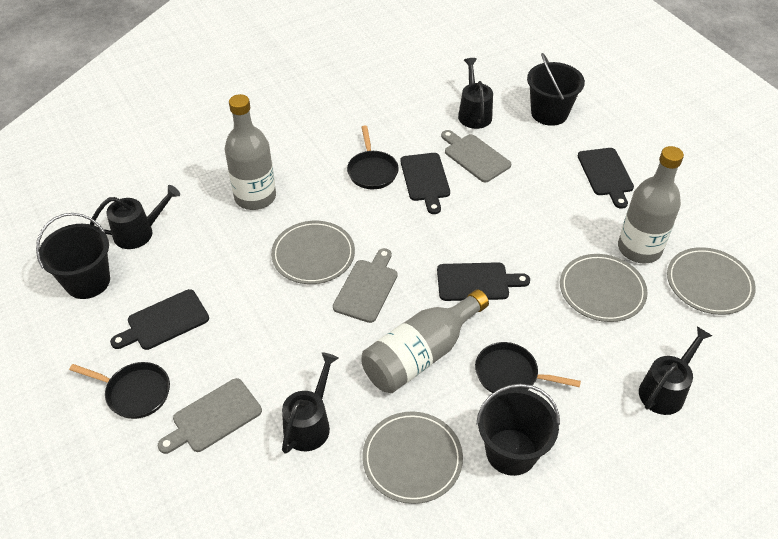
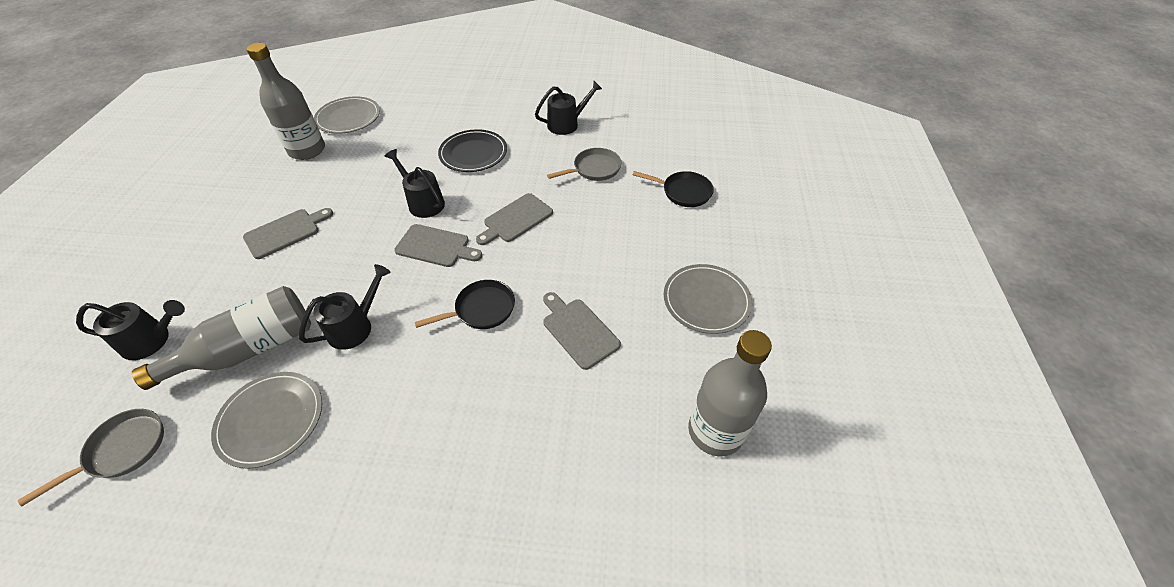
black bucket: [36,213,110,299] [476,384,560,476] [527,53,585,126] = 3 -> none = 0
black cutting board: [110,289,209,350] [401,153,450,214] [437,262,530,301] [578,148,634,209] = 4 -> none = 0
black pan: [69,362,170,419] [347,126,399,189] [475,342,581,393] = 3 -> [415,280,515,329] [633,171,714,207] = 2
black plate: none = 0 -> [438,129,507,172] = 1
grey cutting board: [158,378,262,454] [333,248,398,323] [441,130,511,182] = 3 -> [243,208,333,259] [394,224,482,267] [476,193,553,245] [543,292,621,370] = 4
grey pan: none = 0 -> [18,409,164,506] [547,148,621,181] = 2
grey plate: [271,221,355,284] [362,411,463,504] [560,254,648,322] [667,247,756,315] = 4 -> [211,372,322,469] [314,96,380,134] [664,264,752,334] = 3

